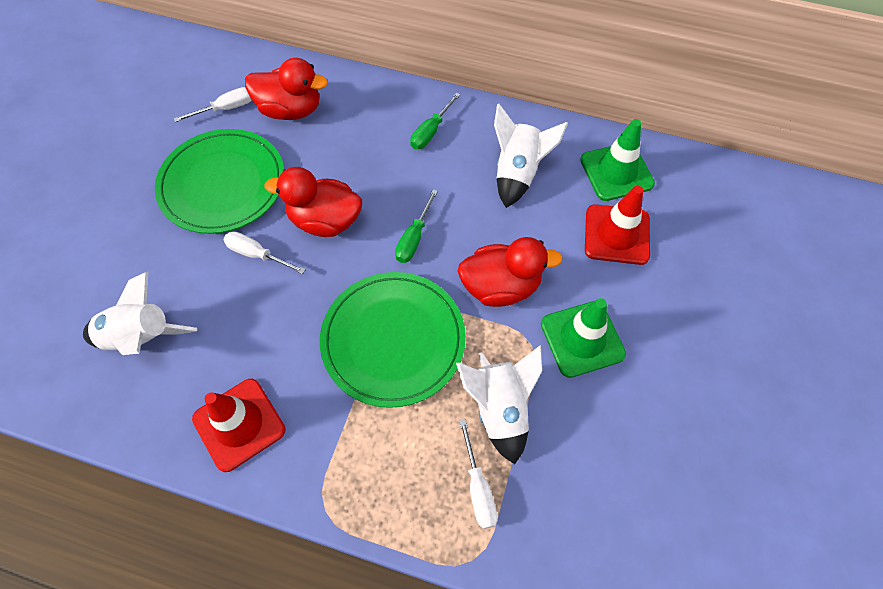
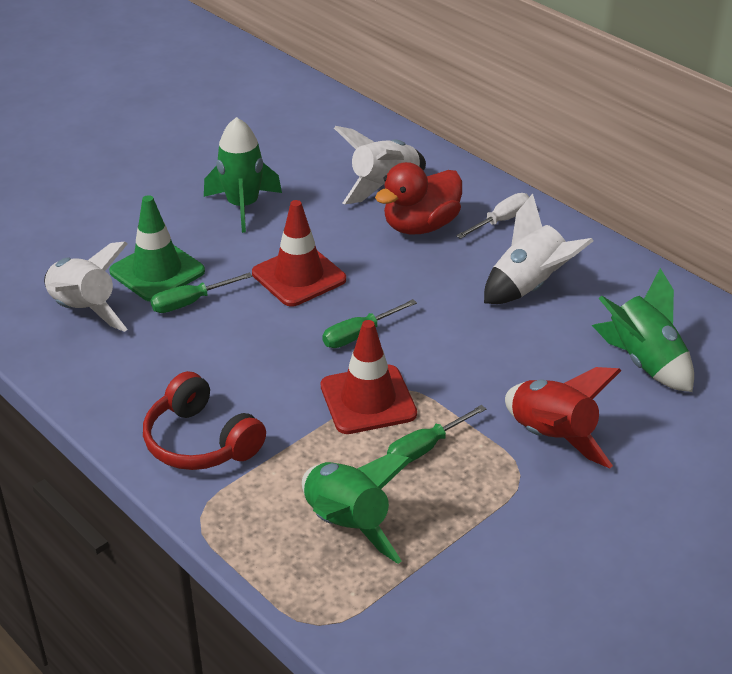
green plate: [155,129,284,234] [320,272,466,408] = 2 -> none = 0
green rocket: none = 0 -> [204,117,282,233] [302,454,412,564] [592,268,694,392] = 3
green screwdriver: [395,190,438,263] [410,92,461,149] = 2 -> [150,272,252,313] [322,299,417,348] [387,405,486,463] = 3
green traffic cone: [541,298,626,378] [580,119,655,201] = 2 -> [109,195,205,302] = 1
red duck: [245,58,328,120] [264,167,362,237] [458,237,563,307] = 3 -> [375,162,462,234] = 1
red headphones: none = 0 -> [143,371,266,470] = 1
red rocket: none = 0 -> [505,367,622,468] = 1
white screwdriver: [173,87,252,122] [223,231,306,274] [459,419,498,529] = 3 -> [456,193,529,239] = 1

